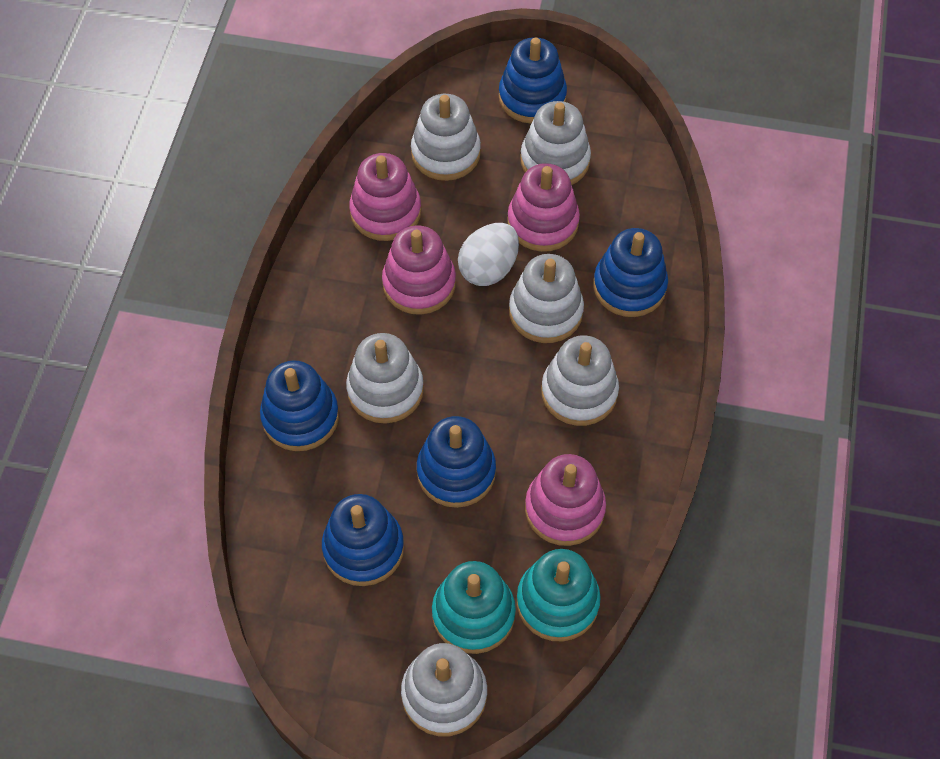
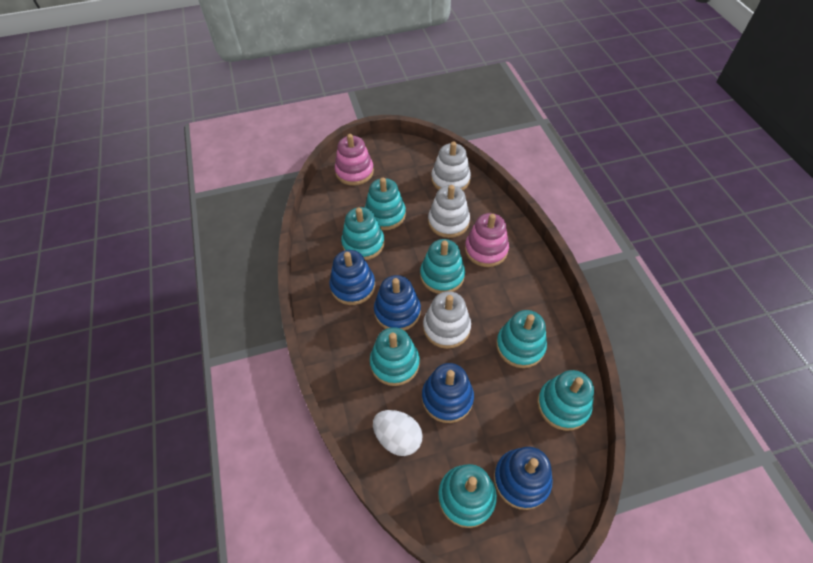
blue stacking toy: [260,360,339,451] [322,494,404,586] [417,416,496,508] [499,37,567,124] [593,228,668,317] = 5 -> [329,250,375,305] [374,275,421,331] [422,363,474,423] [494,447,553,510] = 4
pink stacking toy: [349,153,421,241] [382,225,456,315] [507,163,580,252] [525,454,606,546] = 4 -> [335,134,374,186] [465,213,509,267] = 2
turquoise stacking toy: [432,561,516,654] [517,549,601,641] = 2 -> [341,207,385,260] [365,178,406,230] [370,327,420,386] [420,239,465,294] [438,464,497,528] [496,310,547,368] [537,370,594,431] = 7
white stacking toy: [346,333,424,424] [401,643,487,736] [411,94,481,181] [509,254,584,343] [521,101,591,185] [541,335,619,426] = 6 -> [423,291,471,349] [428,185,470,238] [431,142,471,191] = 3

